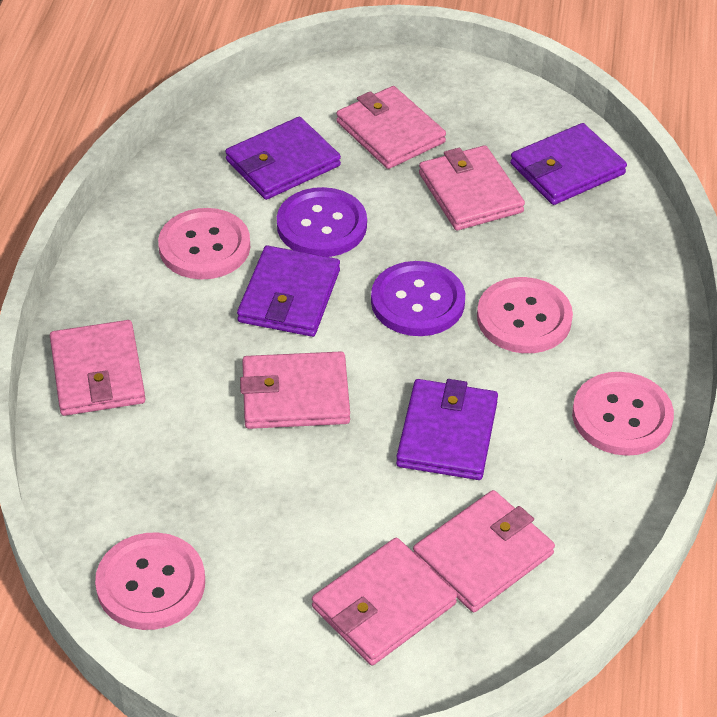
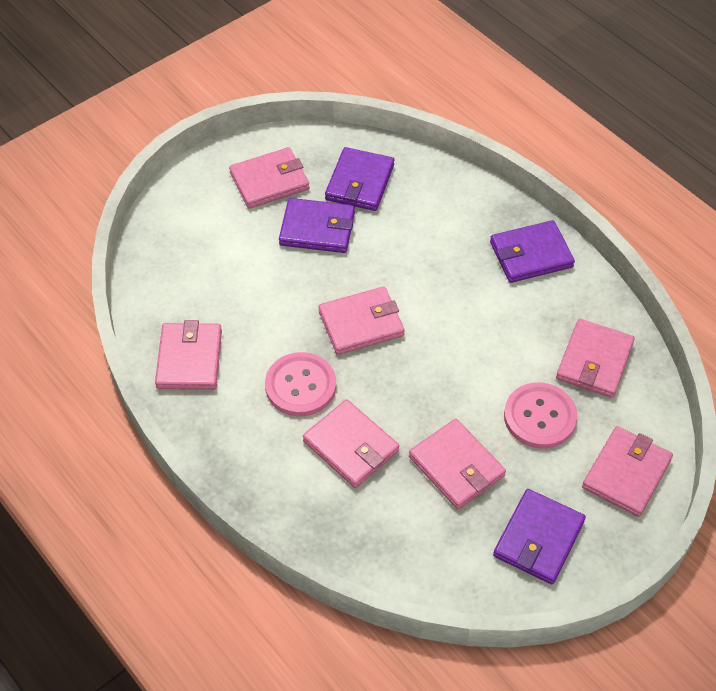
pink button: [95,532,205,630] [158,208,250,280] [477,277,573,353] [572,372,674,456] = 4 -> [265,352,336,416] [504,382,577,448] = 2
pink wallet: [50,320,145,416] [240,351,350,429] [312,538,457,665] [336,86,446,169] [413,490,555,612] [419,145,525,231] = 6 -> [155,320,222,390] [229,147,310,209] [303,399,399,488] [318,286,405,355] [409,419,506,509] [556,319,635,398] [582,426,673,517] = 7
purple button: [277,187,367,257] [371,261,465,336] = 2 -> none = 0

